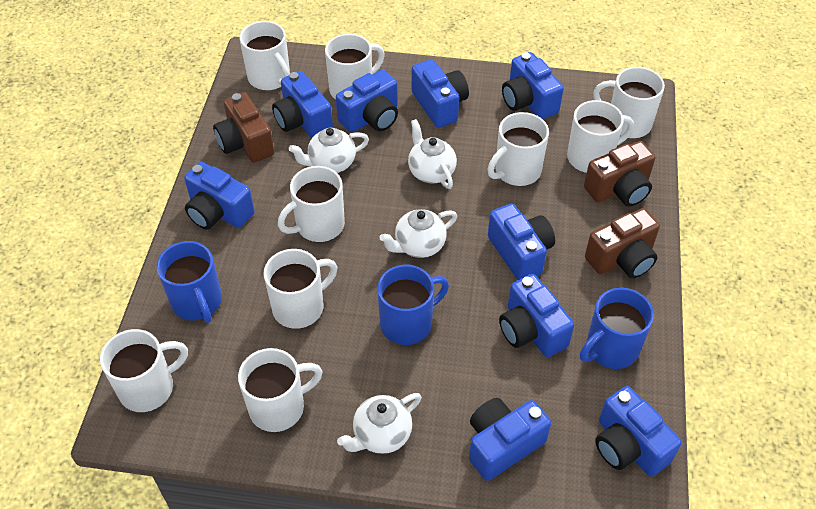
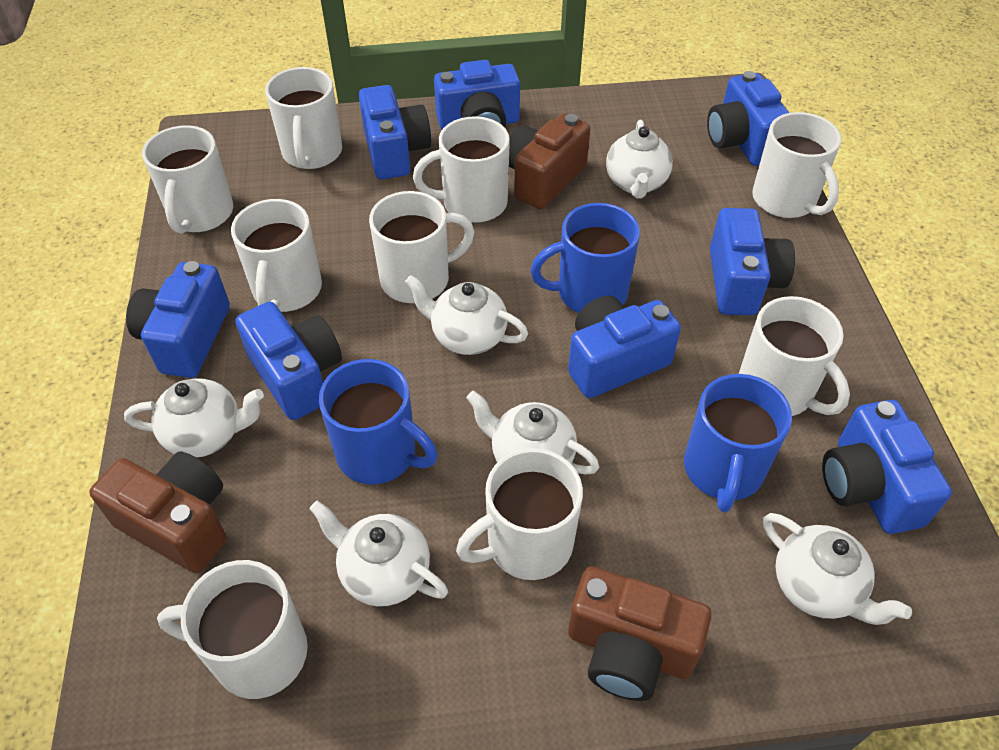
blue camera: [184,162,255,230] [272,71,333,138] [336,70,398,132] [411,59,469,128] [469,398,551,481] [488,203,555,280] [499,274,574,357] [502,52,564,119] [596,386,682,477] = 9 -> [126,261,230,378] [236,302,342,420] [359,85,431,179] [434,60,520,130] [568,296,681,398] [707,71,789,166] [710,208,795,315] [822,400,952,534] = 8
white teapot: [289,128,369,173] [337,393,422,454] [380,209,457,258] [408,119,457,189] = 4 -> [124,378,264,458] [309,501,448,607] [405,275,528,355] [466,391,599,475] [606,120,673,199] [763,513,912,625] = 6

